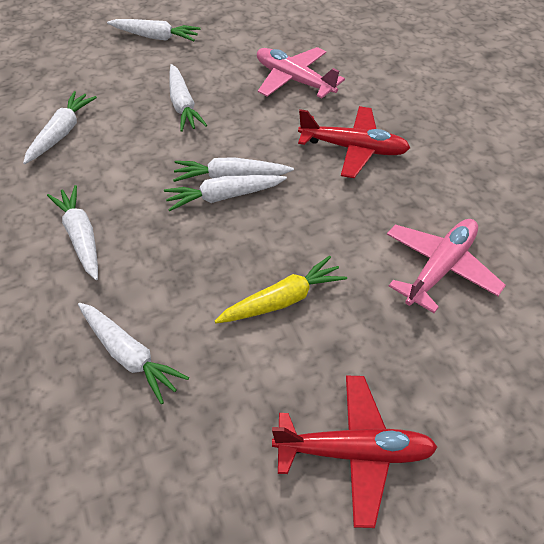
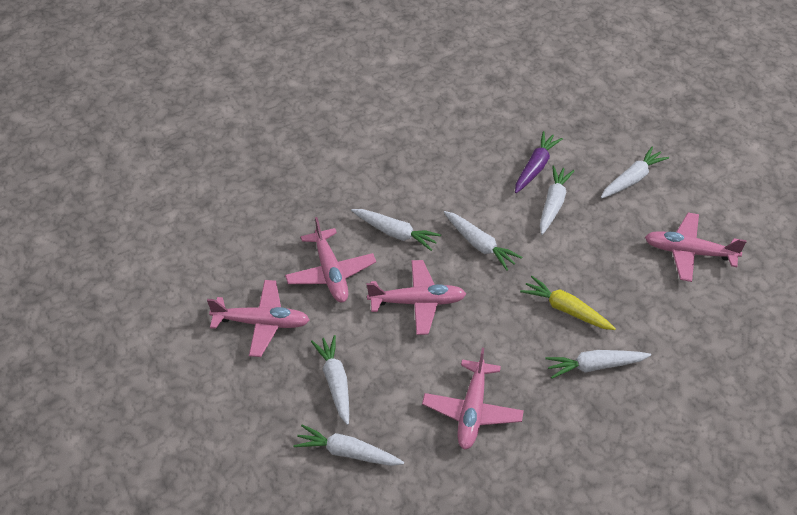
pink plane: [257,47,345,98] [387,219,506,313] = 2 -> [207,280,310,357] [285,217,376,302] [367,260,466,335] [422,348,524,450] [645,213,747,282] = 5
purple carrot: none = 0 -> [515,131,563,193] = 1
red plane: [272,376,438,528] [298,106,410,178] = 2 -> none = 0

